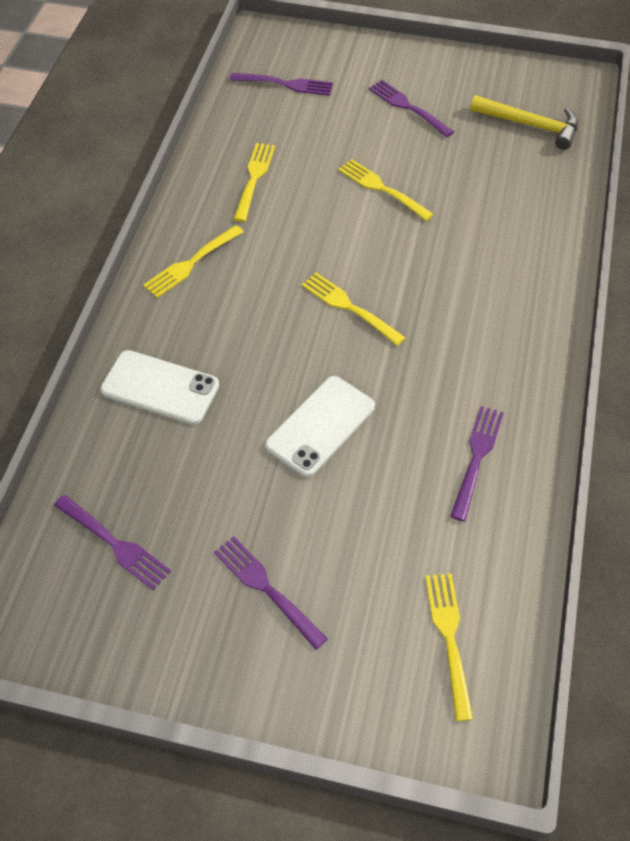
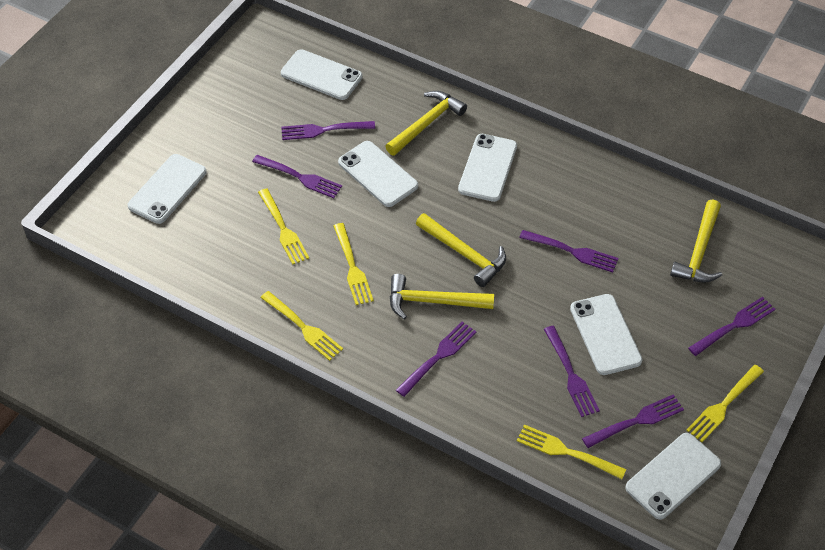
purple fork: [54,495,171,590] [214,536,328,650] [230,73,333,96] [369,80,454,137] [450,406,504,522] = 5 -> [252,155,342,198] [281,121,375,140] [396,321,476,397] [519,230,618,273] [544,326,600,417] [582,394,684,448] [688,297,775,356] = 7
white phone: [100,350,219,425] [265,376,375,477] = 2 -> [128,154,206,224] [281,49,363,100] [338,141,418,207] [458,134,517,202] [570,294,643,375] [625,433,721,520] = 6
yellow hammer: [470,95,578,150] = 1 -> [385,91,467,156] [390,274,494,320] [416,213,506,287] [670,199,722,283] = 4

